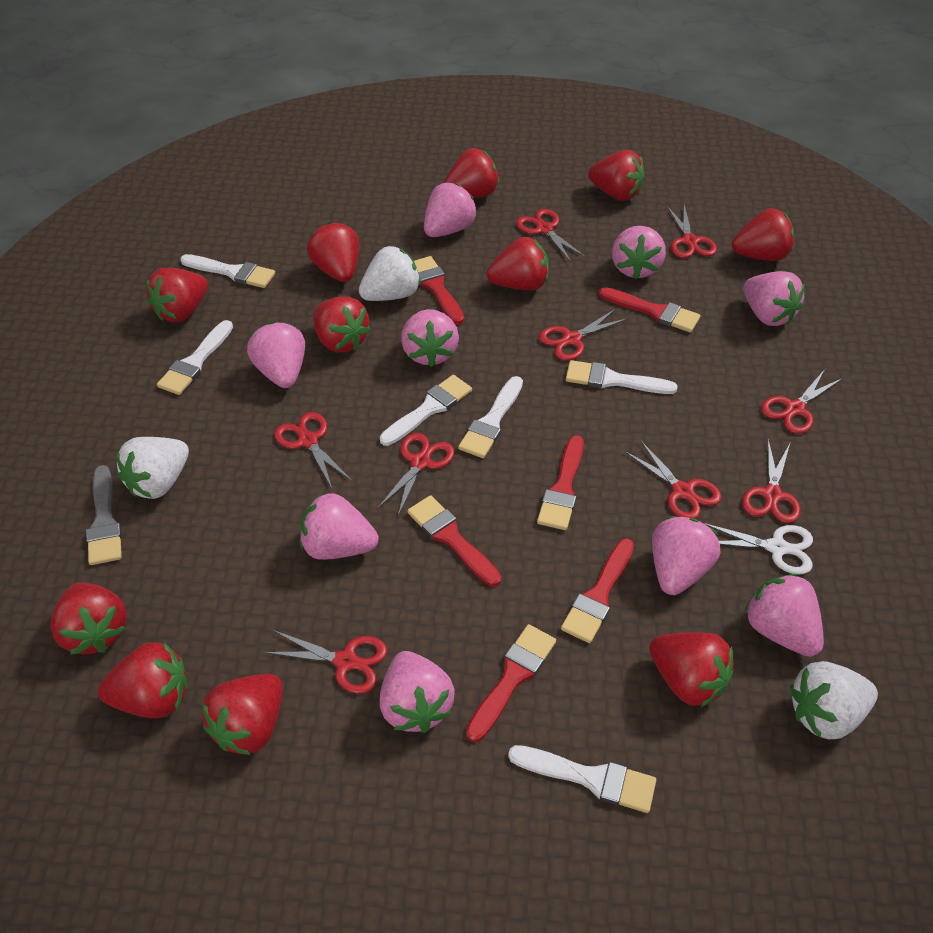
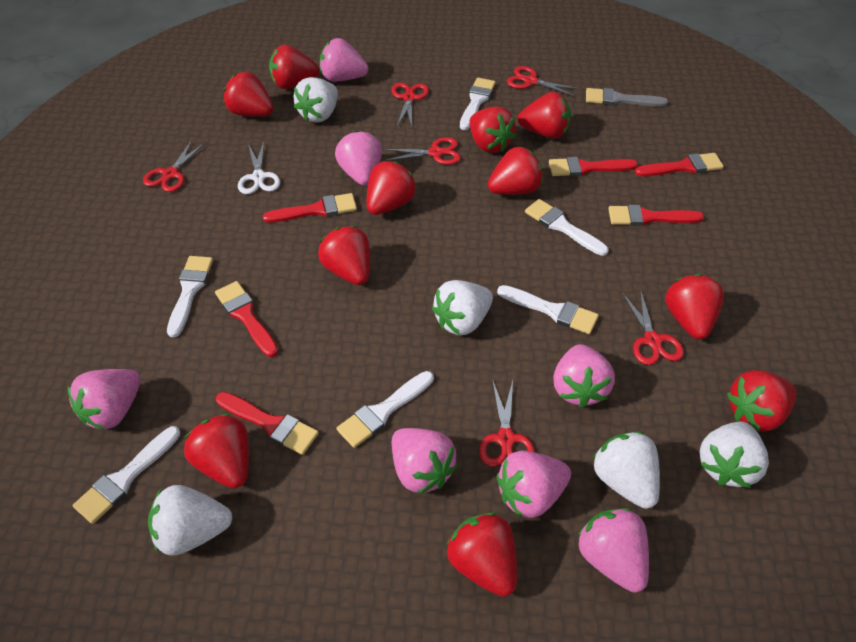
pink strawberry: [247,322,305,388] [300,493,379,560] [380,651,455,733] [401,309,459,367] [424,183,477,237] [612,226,666,279] [652,516,720,595] [743,271,805,326] [745,574,824,657] = 9 -> [68,369,141,430] [320,38,368,82] [335,131,382,186] [392,428,458,494] [497,451,571,518] [553,344,615,408] [577,508,649,593] = 7
red scissors: [264,630,387,694] [274,412,352,488] [377,433,455,516] [516,209,586,262] [539,309,628,361] [625,441,721,519] [667,205,717,258] [742,439,801,523] [761,369,843,434] = 9 -> [143,140,206,192] [383,137,461,165] [391,83,429,126] [479,379,535,466] [507,66,579,96] [622,289,684,365] = 6
white strawberry: [116,437,189,499] [359,246,421,301] [790,661,878,739] = 3 -> [148,485,232,556] [293,77,338,122] [432,280,493,335] [592,431,660,509] [699,422,769,488] = 5

